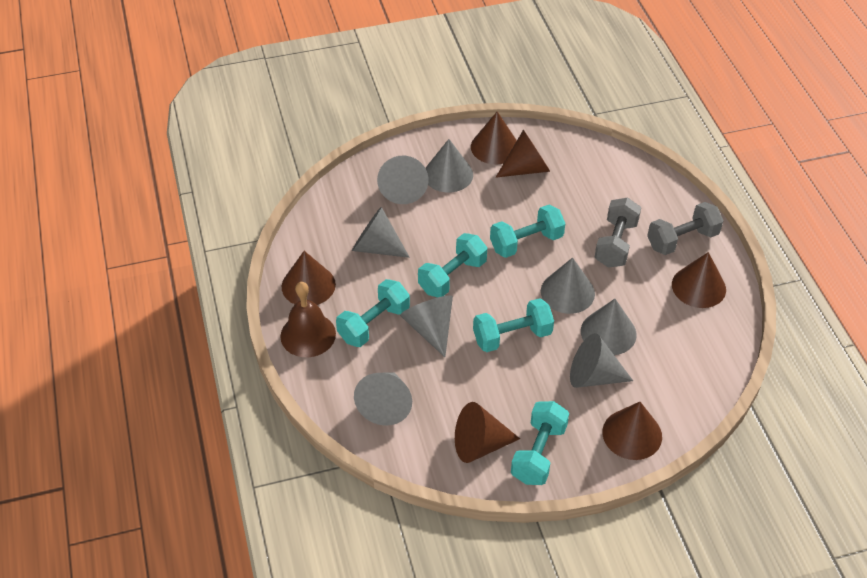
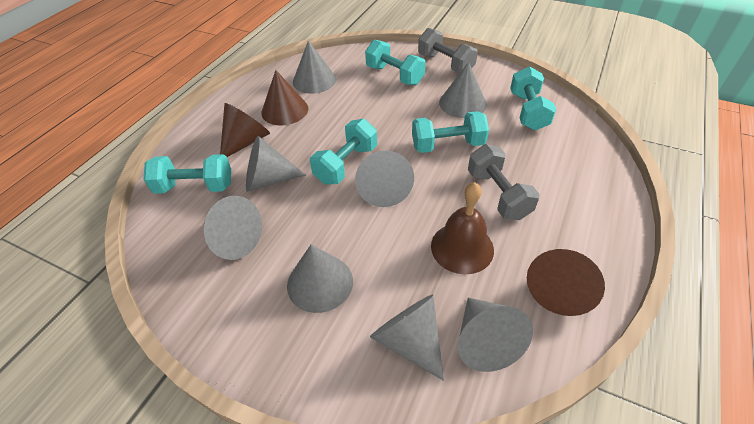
brown cone: [282,251,336,305] [455,402,520,463] [471,112,517,164] [496,129,551,178] [602,402,662,460] [672,252,726,308] = 6 -> [220,103,270,157] [261,70,308,125] [527,249,605,316] = 3

